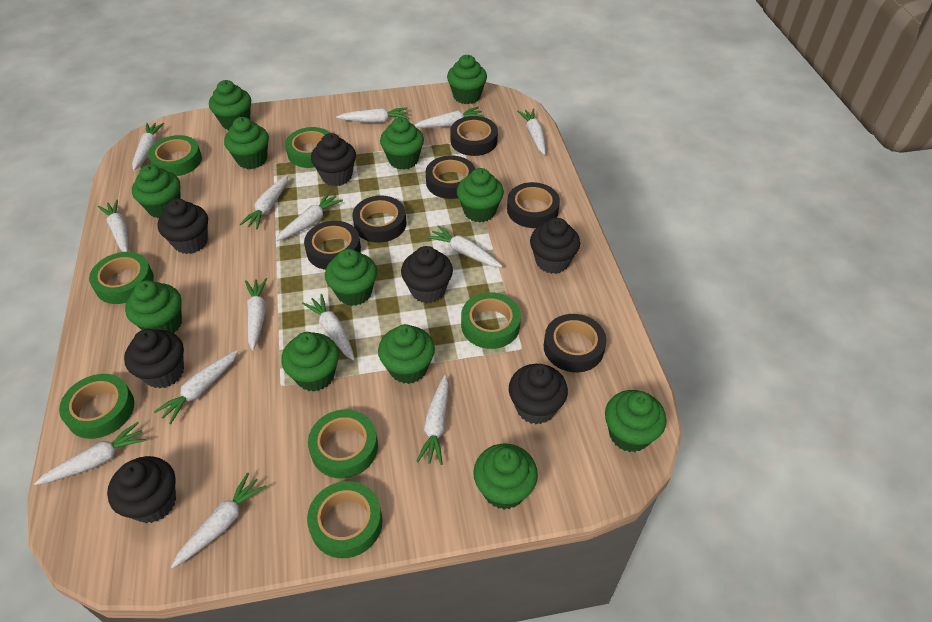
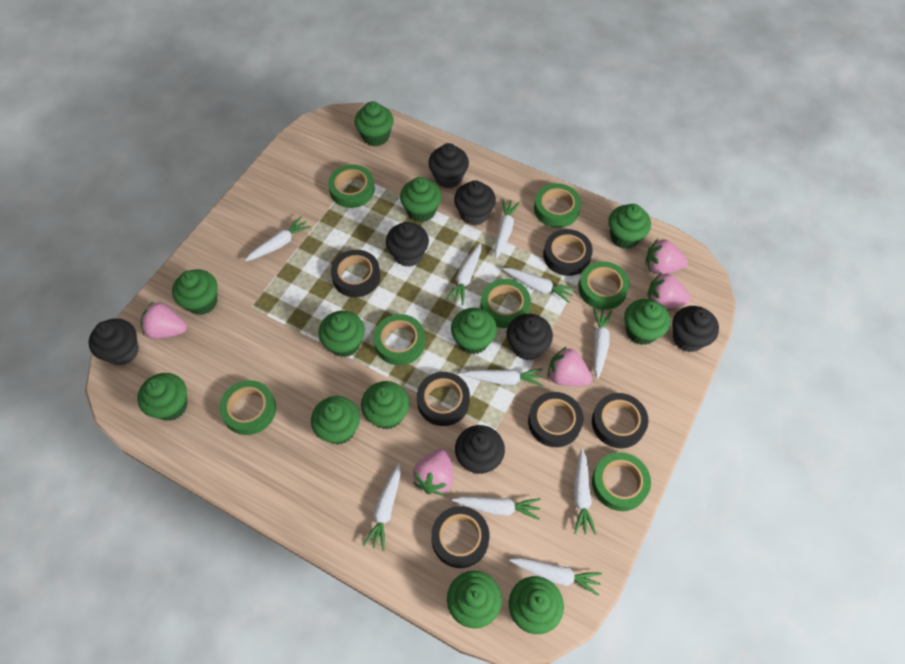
pink strawberry: none = 0 -> [141,302,187,339] [413,449,453,495] [548,347,592,386] [645,239,688,275] [647,272,691,309] = 5
white carrot: [34,422,146,486] [98,200,129,252] [132,123,164,171] [154,350,238,424] [171,473,267,569] [240,175,288,229] [245,278,267,351] [276,192,343,241] [302,294,355,361] [336,108,408,123] [414,107,485,128] [416,375,449,465] [427,225,503,267] [517,109,546,155] = 14 -> [245,216,311,261] [363,463,401,551] [446,243,481,305] [452,496,541,520] [462,368,543,387] [495,199,520,259] [502,268,576,303] [510,558,602,596] [574,449,596,535] [593,308,612,379] = 10

